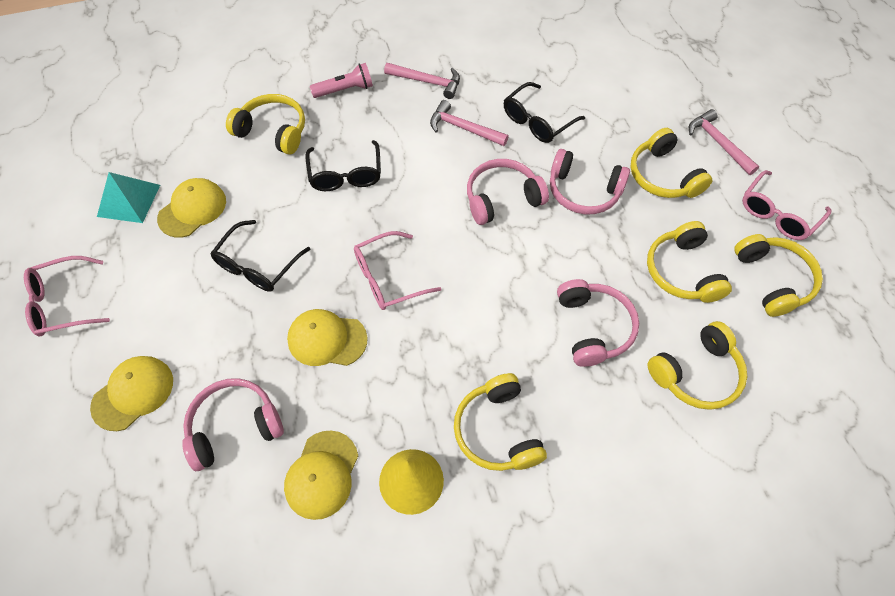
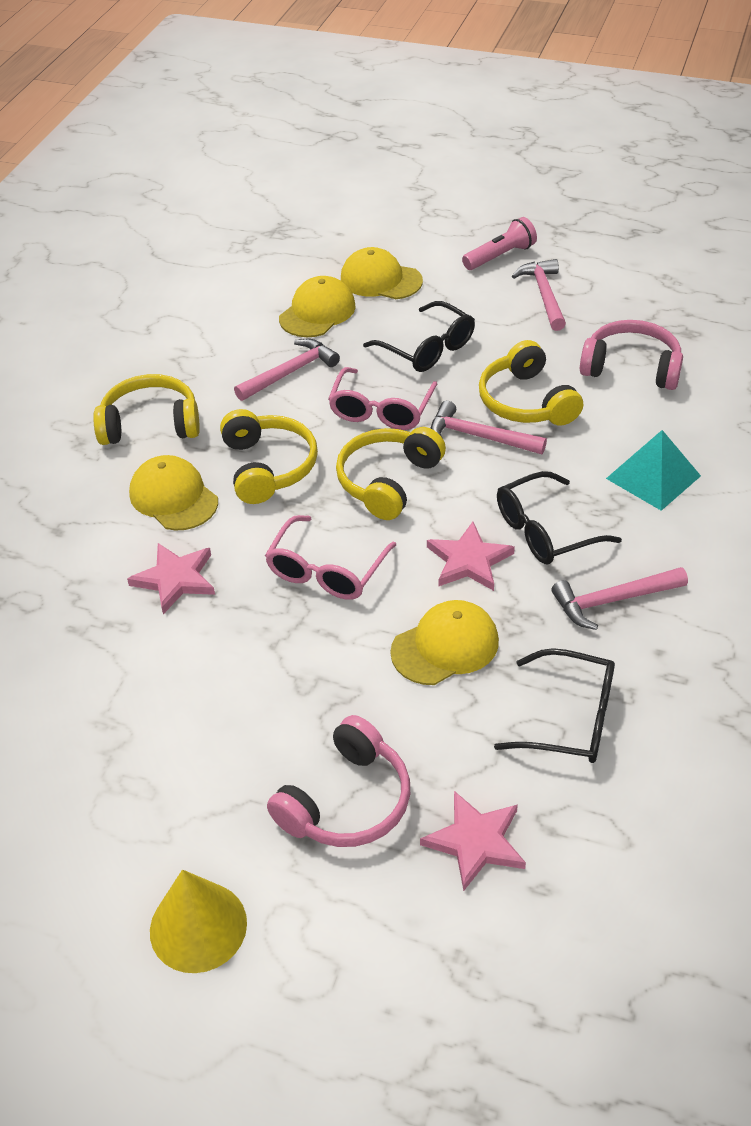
pink glasses: [24,256,110,336] [354,231,441,310] [742,170,832,240] = 3 -> [265,515,396,600] [328,367,438,430] = 2
pink hammer: [384,63,460,99] [430,100,509,146] [689,109,759,175] = 3 -> [234,339,340,401] [430,401,547,454] [512,259,566,331] [551,567,688,630] = 4
pink headphones: [182,378,284,471] [467,159,549,225] [550,149,630,214] [557,279,639,367] = 4 -> [267,715,410,847] [580,320,683,390] = 2
pink star: none = 0 -> [127,543,215,614] [420,791,526,891] [427,522,515,591] = 3
yellow headphones: [226,94,305,155] [454,373,547,471] [630,128,712,198] [647,221,732,303] [648,321,747,410] [734,234,823,317] = 6 -> [93,374,200,445] [220,409,318,504] [336,427,446,520] [479,340,583,426] = 4

